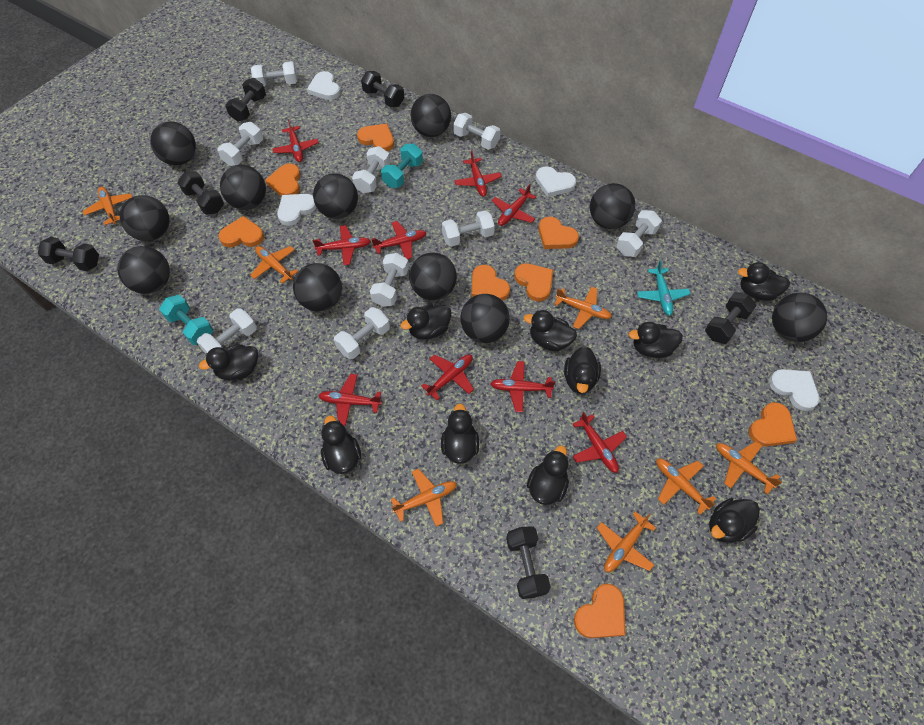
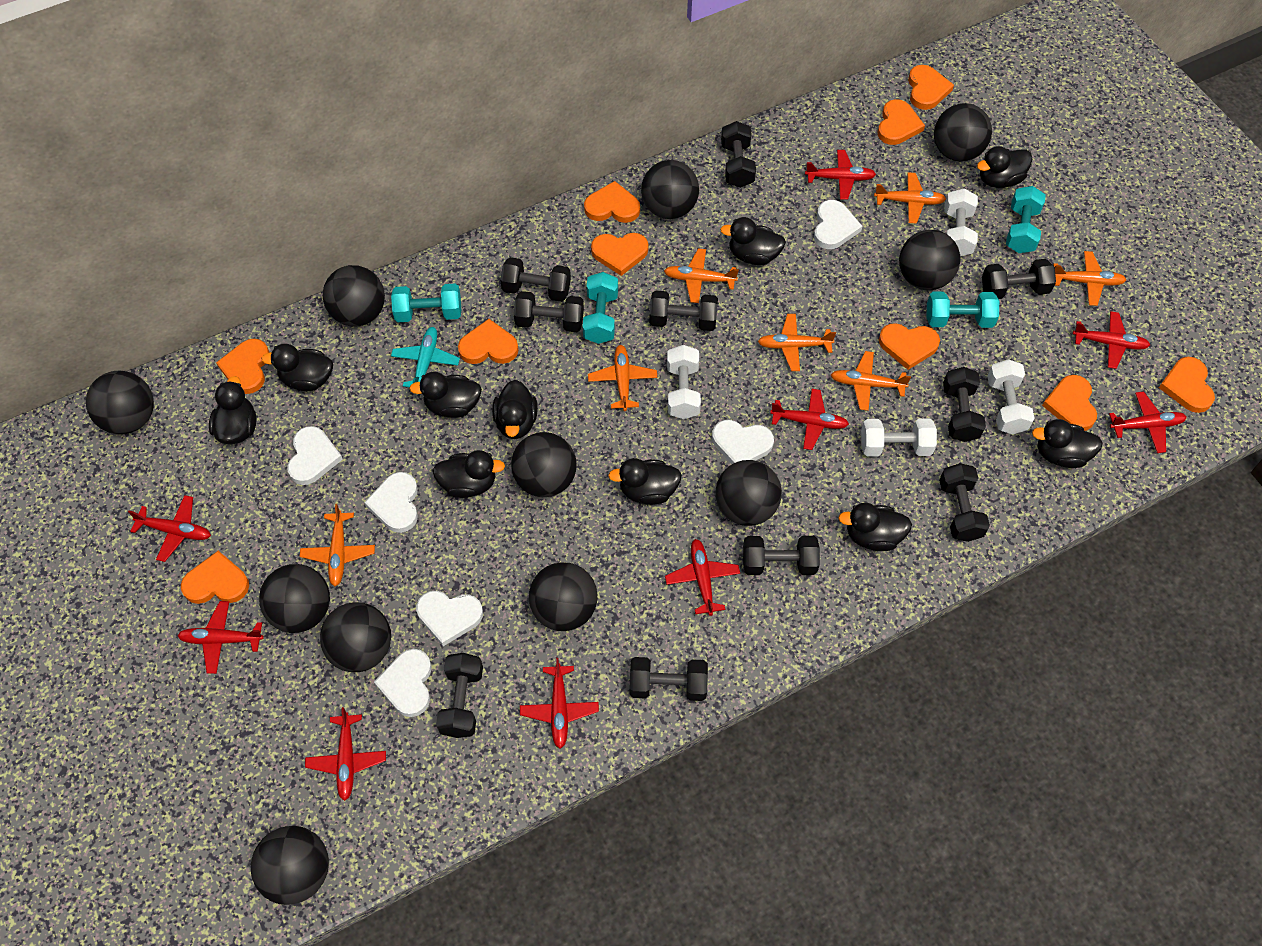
black dumbbell: [38,237,99,271] [178,171,224,215] [225,78,266,121] [361,71,404,107] [506,526,551,599] [705,292,756,344] = 6 -> [436,653,483,738] [500,257,571,302] [514,291,584,332] [629,657,708,701] [649,290,718,331] [721,121,756,188] [743,536,820,575] [939,463,990,542] [943,367,986,442] [982,259,1056,299] = 10
orange heart: [219,216,264,247] [265,163,301,197] [357,124,394,151] [471,265,510,301] [514,263,553,301] [539,217,579,249] [574,584,626,638] [749,402,797,447] = 8 -> [181,551,249,604] [216,339,269,394] [458,319,518,364] [584,181,640,223] [591,233,649,276] [878,99,925,145] [879,323,940,370] [908,65,954,110] [1042,375,1097,431] [1159,357,1215,413] = 10
turquoise dumbbell: [159,295,213,345] [381,144,423,188] = 2 -> [391,284,461,322] [583,272,618,344] [927,292,999,328] [1006,186,1046,253] = 4
white dumbbell: [197,308,257,353] [217,122,263,166] [251,61,298,86] [334,307,390,359] [352,146,390,194] [370,253,409,307] [442,210,495,247] [453,113,500,150] [616,210,662,257] = 9 -> [667,345,701,419] [861,418,937,457] [944,188,978,256] [987,359,1035,434] = 4
white heart: [277,194,316,226] [307,71,340,100] [535,166,576,197] [769,369,819,411] = 4 -> [287,426,343,485] [364,472,418,533] [374,649,432,717] [416,591,483,646] [712,420,774,464] [814,200,863,249] = 6

